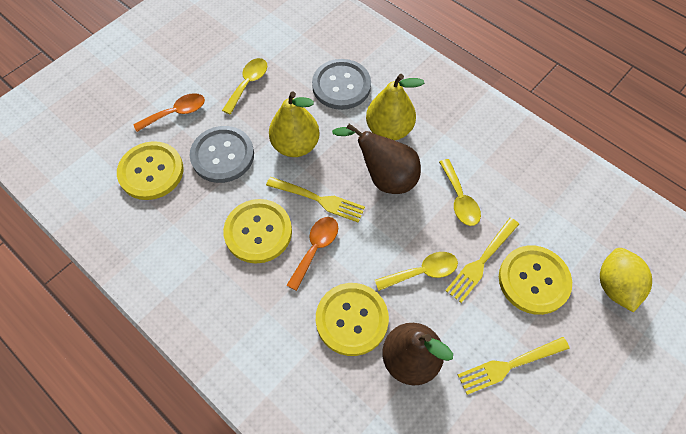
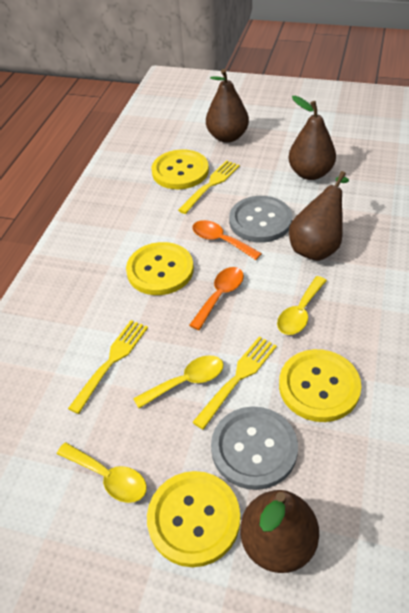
brown pear: [332,123,421,194] [382,323,453,385] = 2 -> [206,69,249,143] [240,490,319,573] [288,96,336,180] [289,171,349,261] = 4
yellow lemon: [600,248,652,312] = 1 -> none = 0
yellow pear: [269,92,320,157] [366,74,424,140] = 2 -> none = 0

